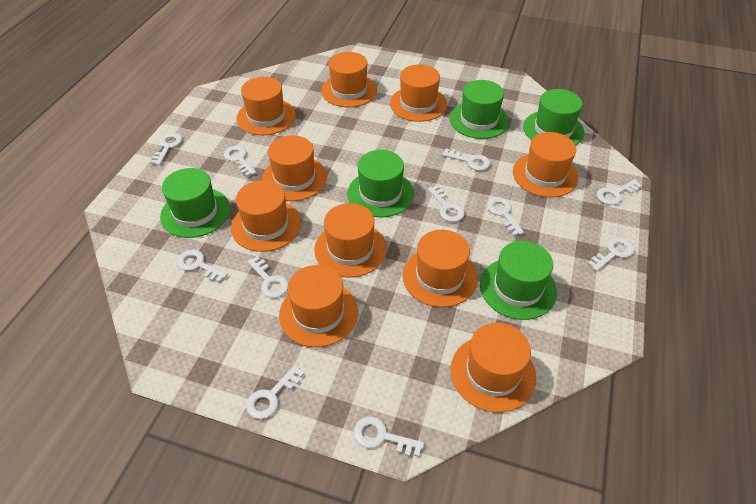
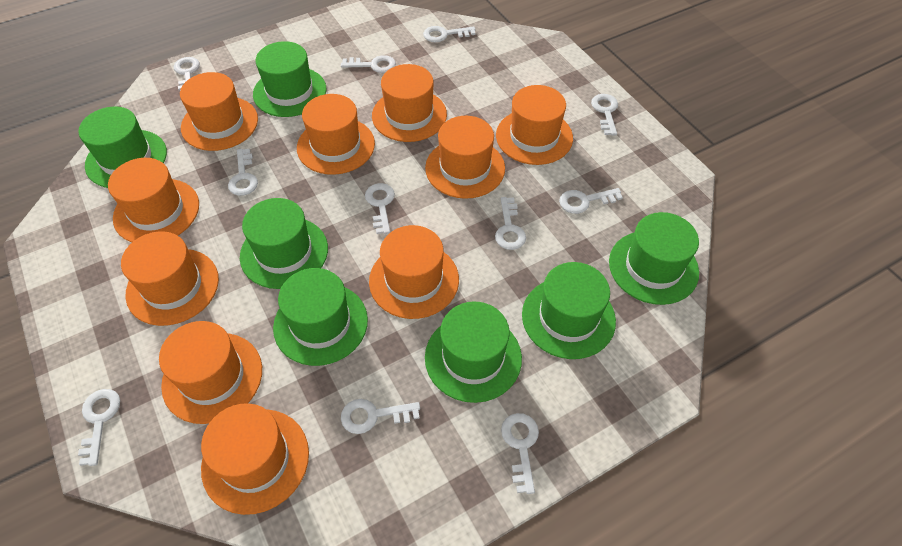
green hat: [160,168,230,238] [347,150,414,217] [450,80,509,139] [480,241,557,320] [523,89,584,145] = 5 -> [79,107,167,188] [240,198,328,289] [253,41,326,117] [273,268,368,366] [425,301,522,403] [522,262,616,359] [609,212,699,305] = 7

